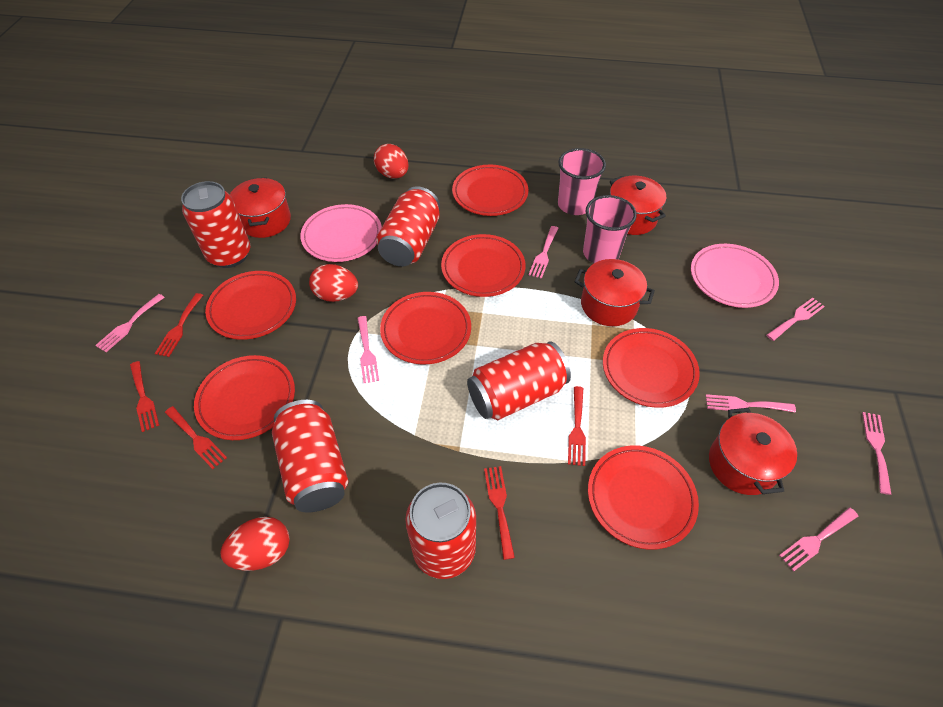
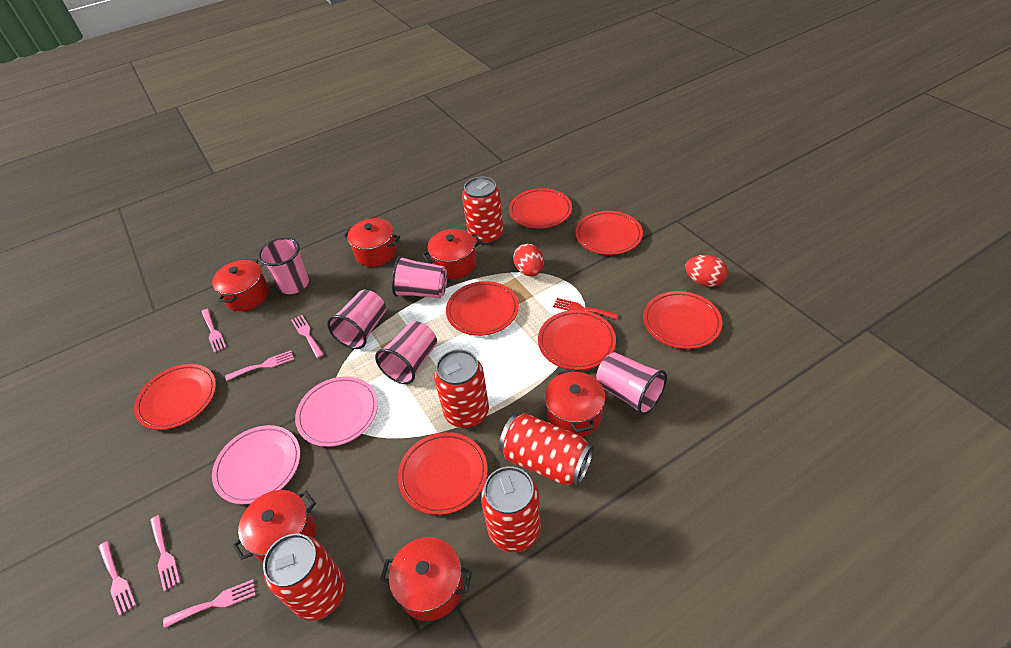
pink cup: [558,148,606,215] [583,195,637,263] = 2 -> [258,238,309,294] [327,290,386,349] [375,321,437,384] [392,256,447,298] [596,352,667,415] = 5
pink fork: [95,294,165,352] [357,316,379,383] [529,226,559,279] [705,394,796,413] [766,298,825,341] [779,507,858,572] [862,412,891,495] = 7 -> [99,541,136,616] [150,515,180,591] [163,579,256,628] [201,309,226,353] [225,350,294,381] [291,315,324,358] = 6
red egg: [220,517,290,571] [309,264,358,302] [374,144,408,179] = 3 -> [513,243,544,276] [685,255,728,287] = 2
red fork: [130,361,159,432] [155,293,203,357] [165,406,227,469] [484,466,515,560] [568,386,586,466] = 5 -> [553,298,618,319] = 1
red pot: [230,177,291,238] [574,259,655,326] [610,176,666,235] [709,408,797,495] = 4 -> [212,259,269,311] [232,490,316,562] [343,218,400,267] [380,537,472,621] [422,229,481,279] [544,369,605,437] = 6

